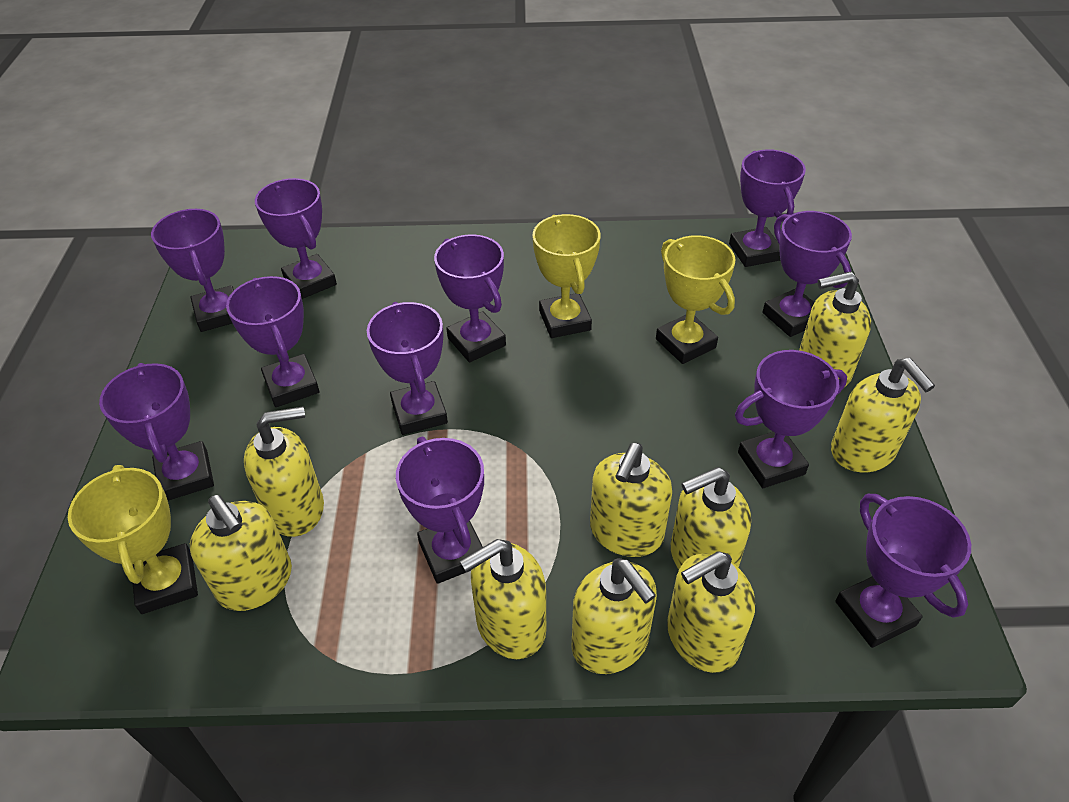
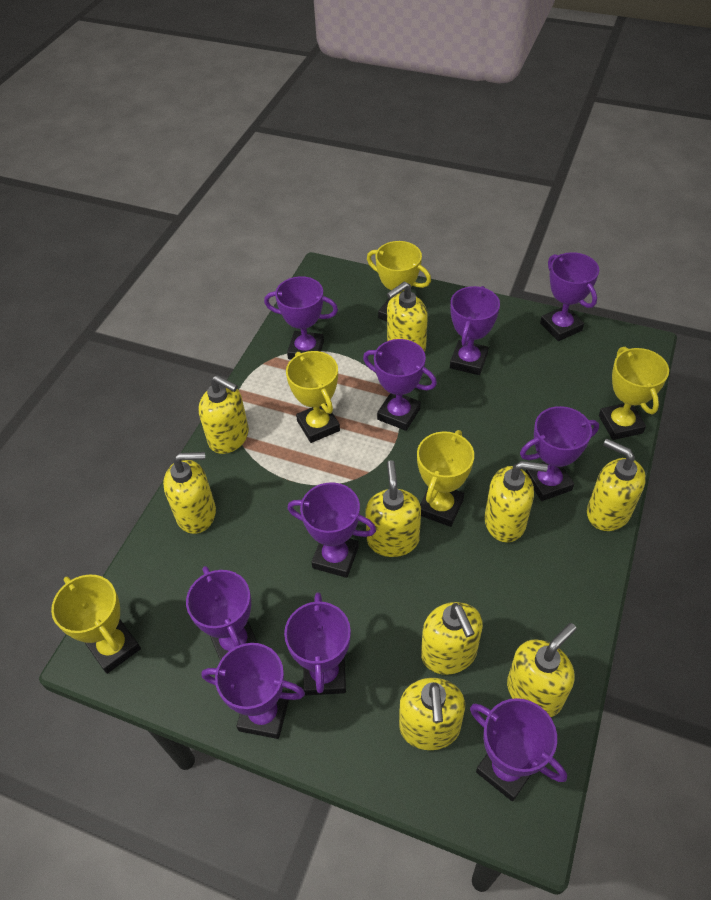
purple trophy: [99,363,214,501] [151,209,234,332] [226,276,320,407] [255,178,337,299] [367,302,448,435] [396,437,484,584] [434,234,506,363] [729,149,806,267] [735,350,847,488] [762,211,852,337] [835,494,971,648] = 11 -> [186,566,258,661] [201,643,305,739] [264,276,338,360] [284,592,351,695] [287,482,376,578] [363,339,437,431] [450,286,500,375] [470,698,567,801] [520,406,599,501] [540,252,599,341] = 10
yellow trophy: [68,465,198,614] [532,214,601,338] [656,235,736,364] = 3 -> [51,575,141,674] [286,351,340,443] [367,241,431,322] [417,430,474,527] [599,347,669,440] = 5

